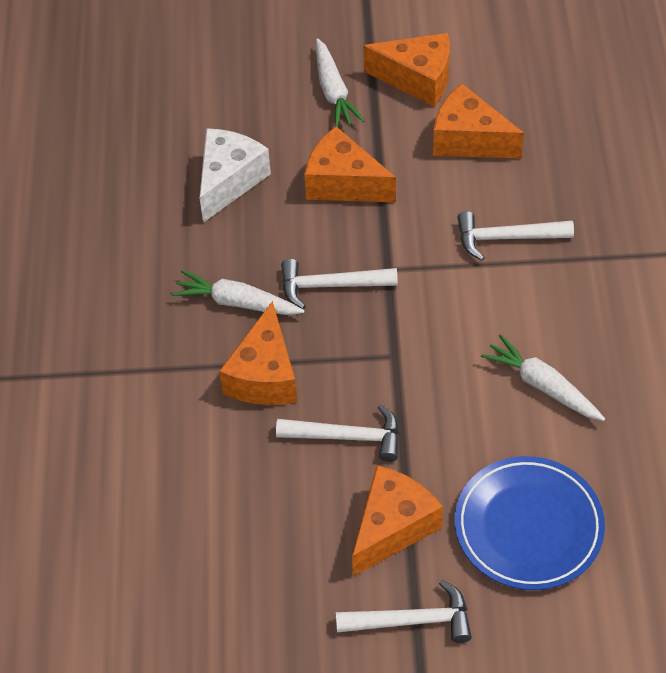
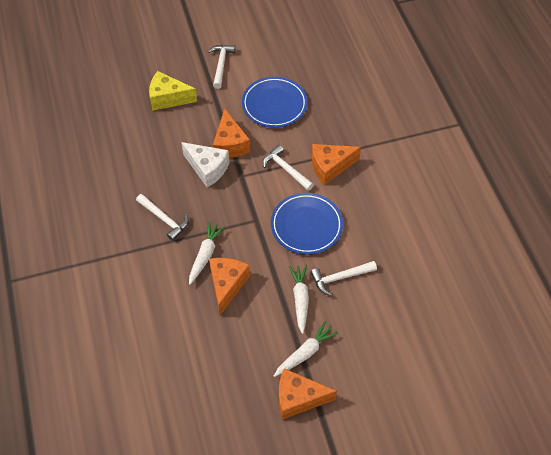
blue plate: [455,456,605,590] = 1 -> [242,77,308,128] [271,193,343,255] = 2
orange cheese: [219,301,297,405] [304,126,396,202] [352,465,443,576] [363,33,450,107] [433,84,524,159] = 5 -> [209,258,250,315] [213,109,250,158] [279,368,337,419] [312,144,361,185] = 4
yellow cheese: none = 0 -> [149,71,197,111] = 1

